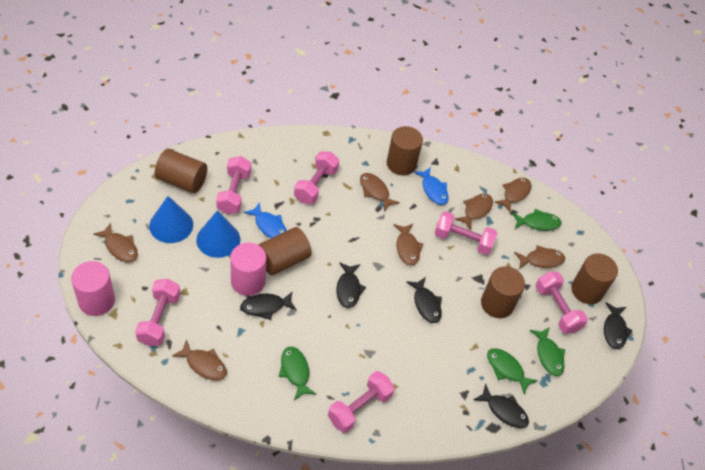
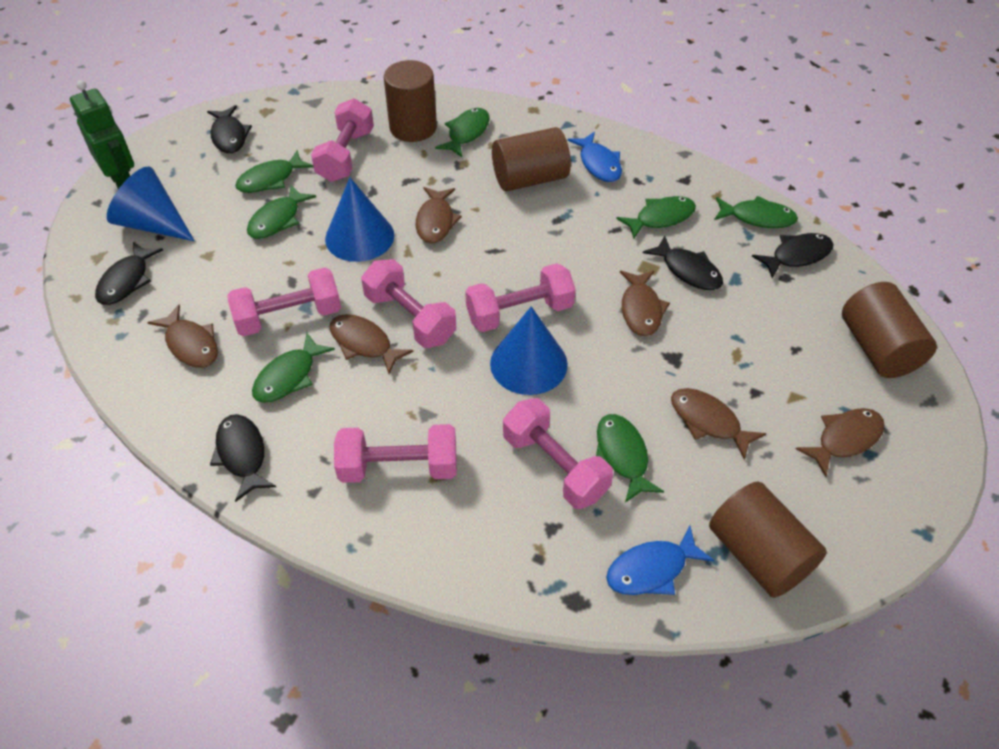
blue cone: [149,196,193,243] [196,211,240,258] = 2 -> [107,166,195,241] [325,178,394,262] [490,306,568,395] = 3
brown cylinder: [155,149,207,193] [258,227,312,275] [387,126,423,175] [481,266,525,318] [571,253,618,304] = 5 -> [384,60,437,142] [492,127,571,191] [709,482,827,598] [842,282,937,378] = 4
brown fish: [93,223,138,262] [172,339,227,380] [360,173,400,211] [394,224,424,266] [455,194,493,230] [494,178,531,213] [514,245,565,269] = 7 -> [147,305,218,368] [330,314,413,374] [416,187,462,243] [620,271,670,336] [671,388,766,460] [796,408,885,477] = 6
green fish: [279,347,316,400] [487,348,538,395] [512,209,562,231] [529,327,565,376] = 4 -> [235,150,313,193] [247,185,316,239] [252,333,335,403] [435,108,490,157] [596,414,664,503] [616,196,696,239] [714,196,798,228] = 7
green robot: none = 0 -> [70,80,134,189] = 1
pink cylinder: [71,261,115,316] [230,243,266,296] = 2 -> none = 0

